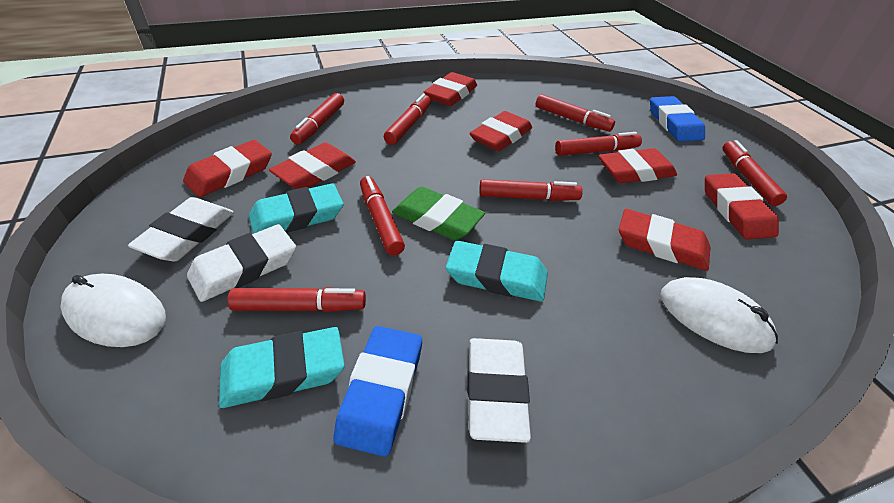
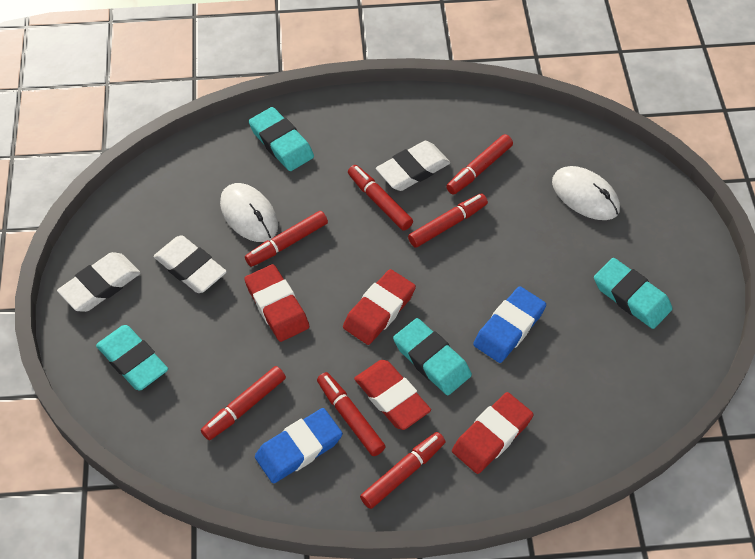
green eraser: [392,187,485,240] = 1 -> none = 0
red eraser: [183,140,272,197] [269,142,356,189] [424,72,477,106] [470,111,532,151] [598,148,677,183] [619,209,710,271] [705,173,779,240] = 7 -> [244,264,309,342] [343,269,416,345] [354,360,431,430] [452,392,533,474] = 4
red marker: [227,287,366,312] [290,93,344,144] [360,176,405,256] [384,93,431,145] [479,179,583,201] [536,94,615,132] [555,132,642,156] [722,140,787,206] = 8 -> [201,366,286,440] [245,211,328,267] [317,372,386,456] [348,165,413,231] [360,432,445,509] [408,193,488,248] [446,134,513,195] = 7
turquoise eraser: [219,327,345,408] [249,183,343,234] [446,241,548,302] = 3 -> [96,325,168,390] [249,107,314,171] [393,318,472,395] [594,258,673,329] = 4

